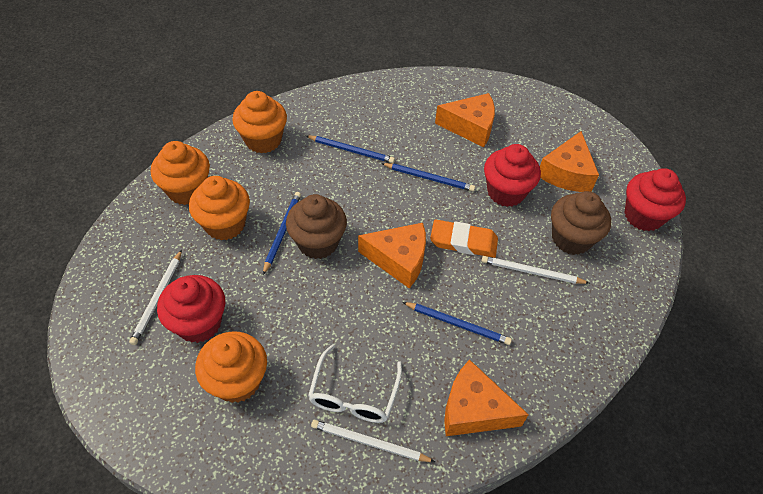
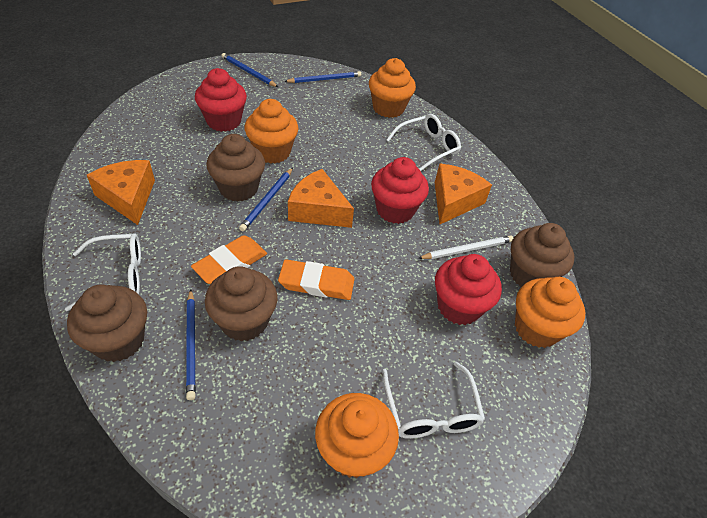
brown cupcake: [286,194,347,259] [551,191,611,255] = 2 -> [67,284,147,362] [205,266,278,342] [207,134,265,202] [510,223,574,287] = 4
orange cheese: [358,223,426,288] [435,93,495,148] [444,359,529,436] [540,131,599,192] = 4 -> [87,160,155,225] [288,169,354,228] [435,164,492,224] = 3
orange eraser: [430,219,498,258] = 1 -> [191,235,267,284] [278,259,354,300] = 2
white glasses: [308,344,402,423] = 1 -> [65,233,141,311] [382,362,485,439] [387,114,461,171] = 3
white pencil: [129,250,182,345] [311,420,435,462] [482,256,589,284] = 3 -> [418,235,513,259] = 1

